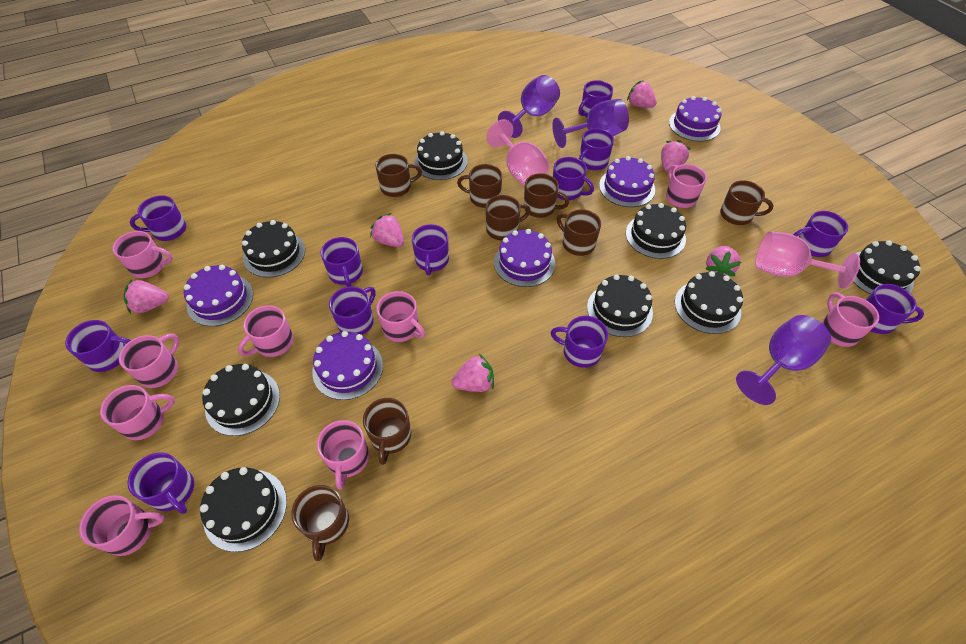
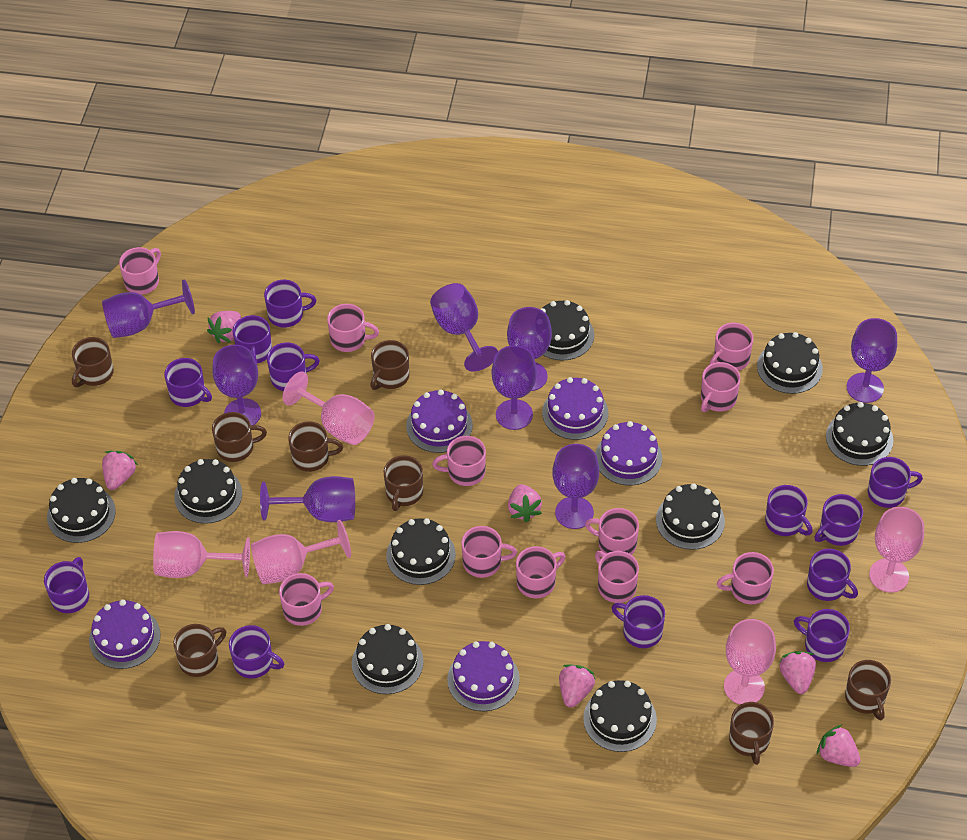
black cake: [200,467,287,552] [202,364,280,436] [242,220,305,278] [414,131,468,180] [587,274,653,337] [626,203,686,259] [675,271,743,334] [853,240,921,294] = 8 -> [47,478,116,543] [174,459,242,524] [352,624,424,694] [386,518,456,585] [541,300,594,360] [583,680,657,752] [656,483,725,550] [757,332,823,394] [826,402,893,466] = 9
pink goblet: [486,119,549,186] [755,231,860,289] = 2 -> [153,531,250,578] [251,520,351,584] [283,371,375,445] [724,619,776,704] [869,507,924,593] = 5
pink mug: [79,495,164,556] [100,385,175,440] [112,231,173,278] [119,333,179,388] [238,305,294,357] [317,420,369,490] [376,291,425,342] [666,164,707,208] [822,292,879,347] = 9 -> [119,247,161,295] [279,573,334,626] [327,304,379,352] [432,436,486,486] [461,526,517,578] [516,546,566,598] [585,508,639,555] [595,551,639,603] [701,362,740,412] [710,323,753,371] [717,552,774,604] = 11
purple goblet: [498,75,560,138] [552,99,629,148] [736,315,831,405] = 3 -> [102,279,195,338] [212,345,261,425] [260,476,355,522] [430,283,498,372] [492,345,537,430] [507,307,552,391] [552,444,599,529] [847,318,897,403] = 8

